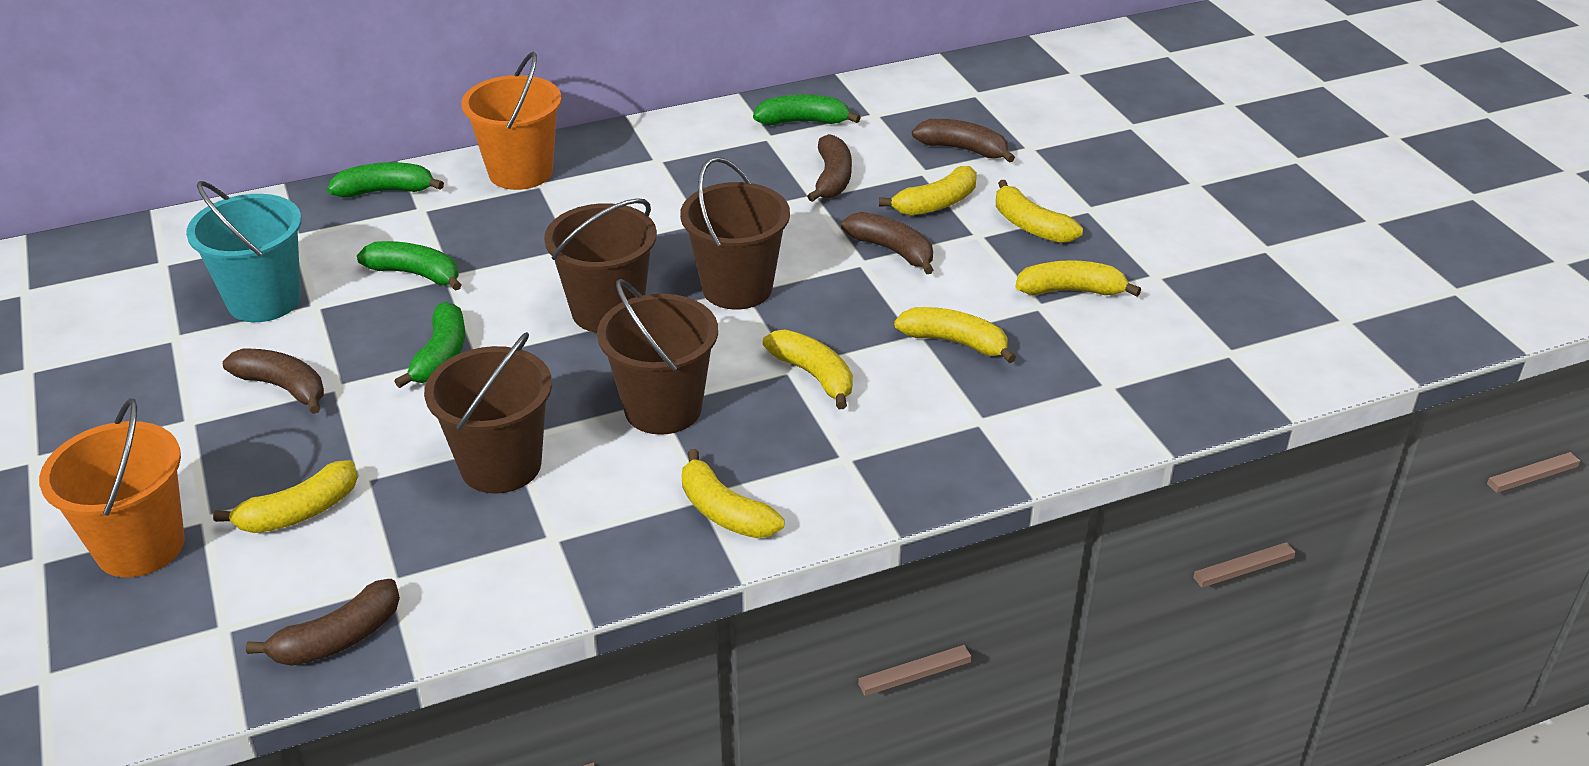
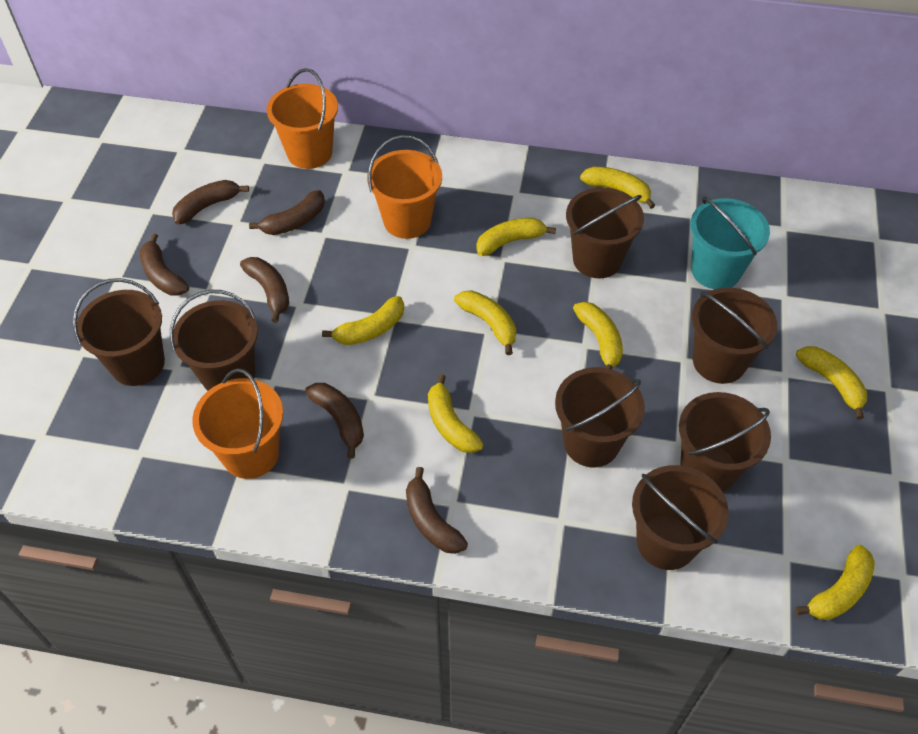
brown banana: [223,348,324,414] [246,579,400,666] [807,134,852,202] [841,212,933,274] [912,119,1015,163] = 5 -> [140,233,189,296] [172,180,249,224] [240,257,289,323] [249,190,325,235] [305,383,364,459] [406,467,468,554] = 6
brown bucket: [424,332,552,493] [544,198,657,333] [597,279,718,435] [680,157,790,310] = 4 -> [73,278,165,386] [170,290,258,391] [555,367,645,467] [566,187,644,278] [632,465,729,570] [679,392,771,492] [692,288,777,384] = 7
green banana: [327,162,444,198] [357,241,462,291] [395,302,465,388] [753,94,861,125] = 4 -> none = 0
orange bucket: [39,398,185,578] [461,52,562,190] = 2 -> [192,368,283,479] [267,68,338,169] [367,135,442,239] = 3
yellow banana: [213,460,358,533] [682,449,785,538] [763,330,853,409] [879,166,977,216] [894,307,1016,363] [996,180,1083,243] [1015,260,1141,296] = 7 -> [322,296,404,345] [428,374,484,453] [454,290,516,355] [476,218,556,256] [573,302,623,369] [580,167,655,209] [795,545,875,620] [796,346,867,420] = 8

